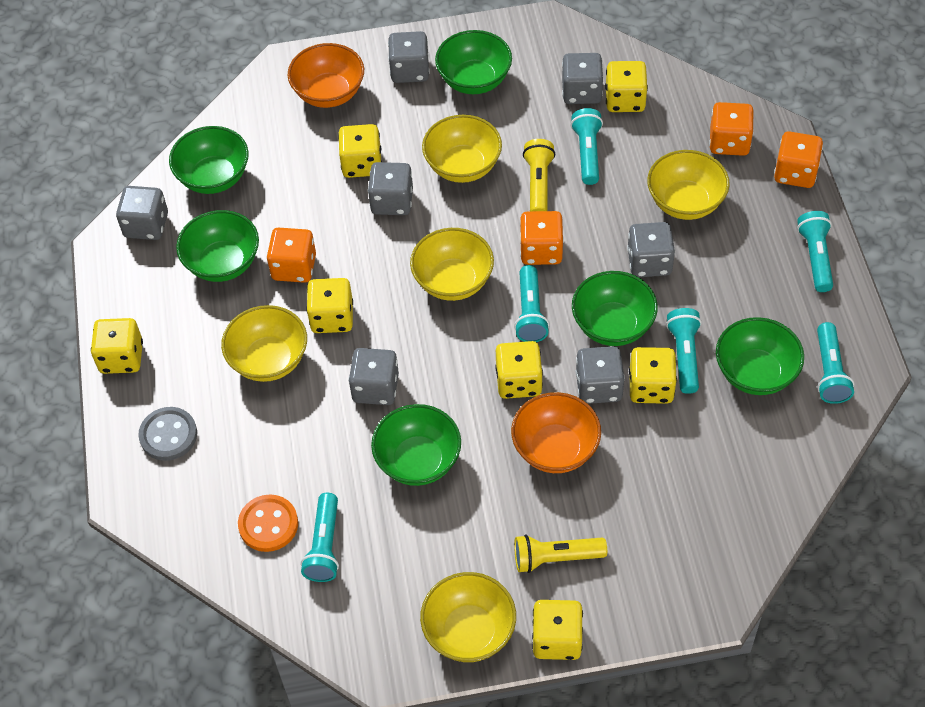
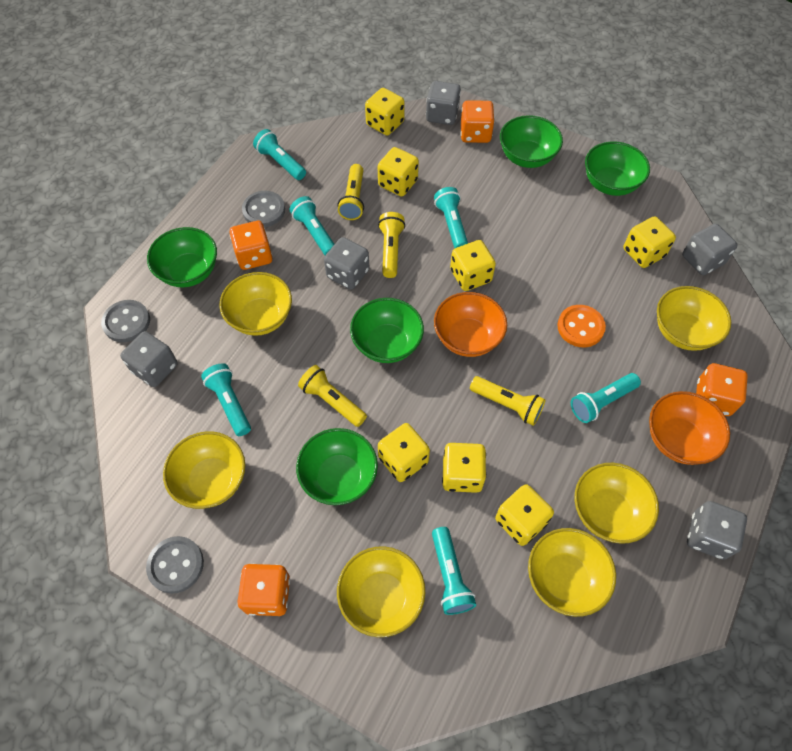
green bowl: [169,126,249,194] [176,210,259,282] [371,404,461,486] [435,30,512,94] [572,271,658,346] [716,317,804,395] = 6 -> [147,227,217,287] [296,428,378,505] [350,298,424,363] [500,115,563,168] [585,142,650,196] = 5
grey button: [138,407,197,461] = 1 -> [101,300,150,342] [146,536,204,593] [242,191,285,227] = 3
grey dice: [116,186,168,240] [349,348,399,405] [368,162,413,215] [388,31,430,83] [562,53,604,104] [576,346,625,404] [627,222,675,277] = 7 -> [120,331,177,387] [324,237,370,290] [426,81,461,125] [682,224,737,275] [687,501,747,560] = 5
yellow bowl: [221,305,307,382] [410,228,494,301] [420,572,516,662] [422,115,502,183] [647,150,730,220] = 5 -> [163,431,245,509] [220,272,292,336] [337,546,425,637] [528,528,616,617] [574,463,659,544] [657,286,731,351] = 6
yellow flashlight: [514,534,607,573] [523,139,555,211] = 2 -> [298,365,367,427] [338,164,364,220] [378,212,405,278] [470,376,546,426] = 4

